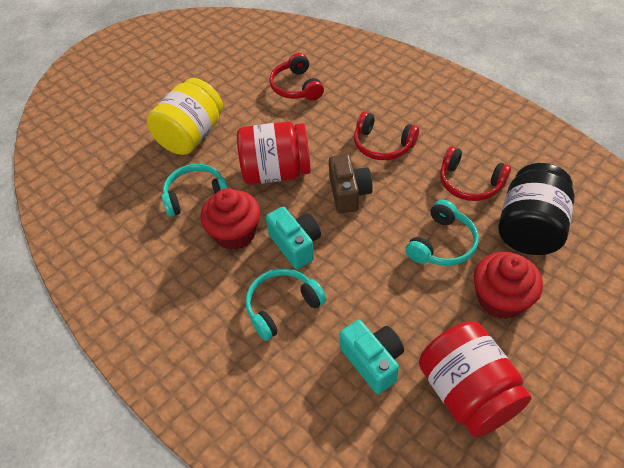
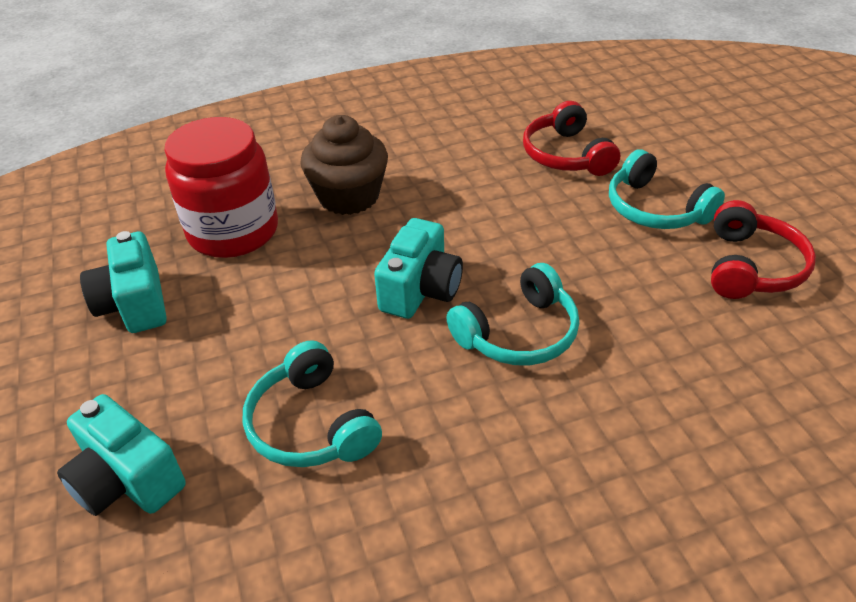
black jar: [498,163,575,255] = 1 -> none = 0
brown camera: [329,154,373,214] = 1 -> none = 0
brown cupcake: none = 0 -> [300,115,388,215] = 1
red cupcake: [201,188,260,250] [474,252,543,319] = 2 -> none = 0
red headphones: [269,53,324,101] [354,112,419,160] [440,146,511,201] = 3 -> [523,101,620,176] [711,200,816,299] = 2
red jar: [237,122,311,185] [419,321,532,437] = 2 -> [165,117,278,258] = 1
turquoise camera: [266,207,321,269] [340,320,404,394] = 2 -> [57,394,186,516] [80,231,167,333] [374,218,463,319] = 3
yellow jar: [147,78,223,155] = 1 -> none = 0

